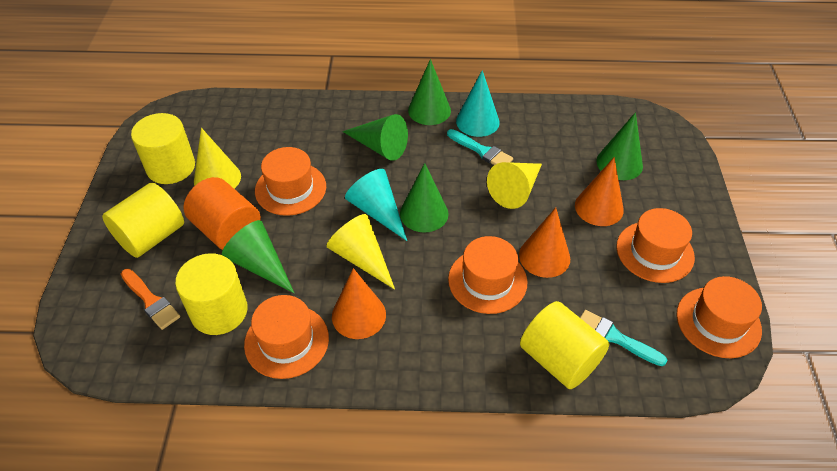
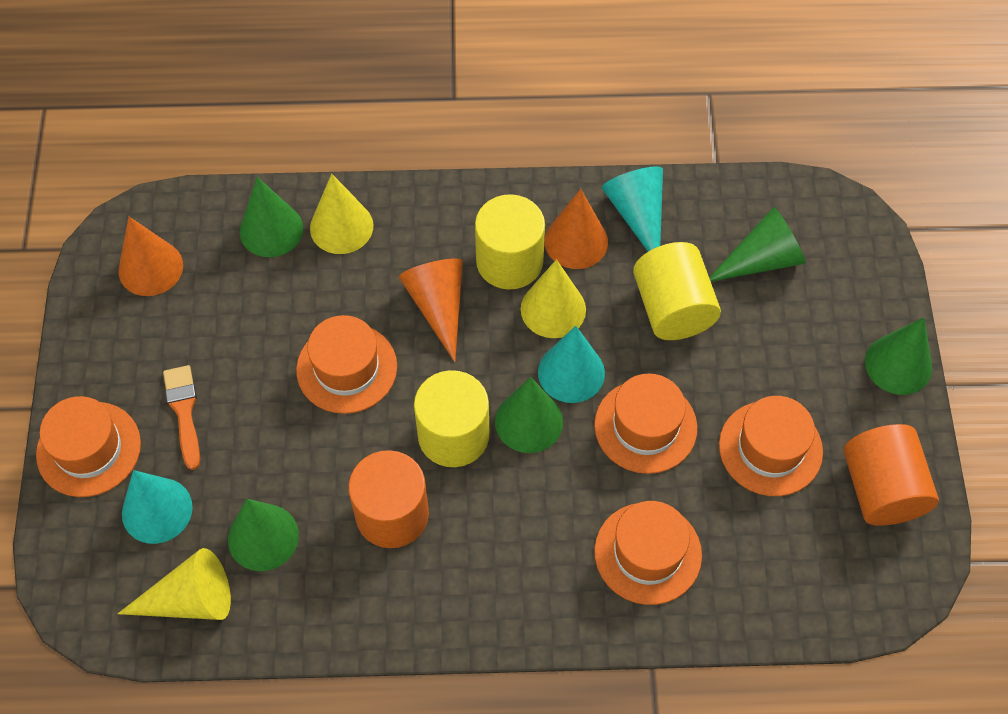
orange cylinder: [183,177,261,250] = 1 -> [348,450,429,548] [844,424,939,525] = 2
turquoise brush: [447,129,513,165] [580,310,668,366] = 2 -> none = 0
turquoise cone: [345,169,407,241] [456,70,500,137] = 2 -> [122,470,193,544] [538,326,605,403] [602,166,663,252] = 3
yellow cylinder: [102,183,184,258] [131,113,195,184] [175,253,248,335] [520,301,609,389] = 4 -> [414,370,489,467] [475,194,545,290] [633,242,721,340] = 3

